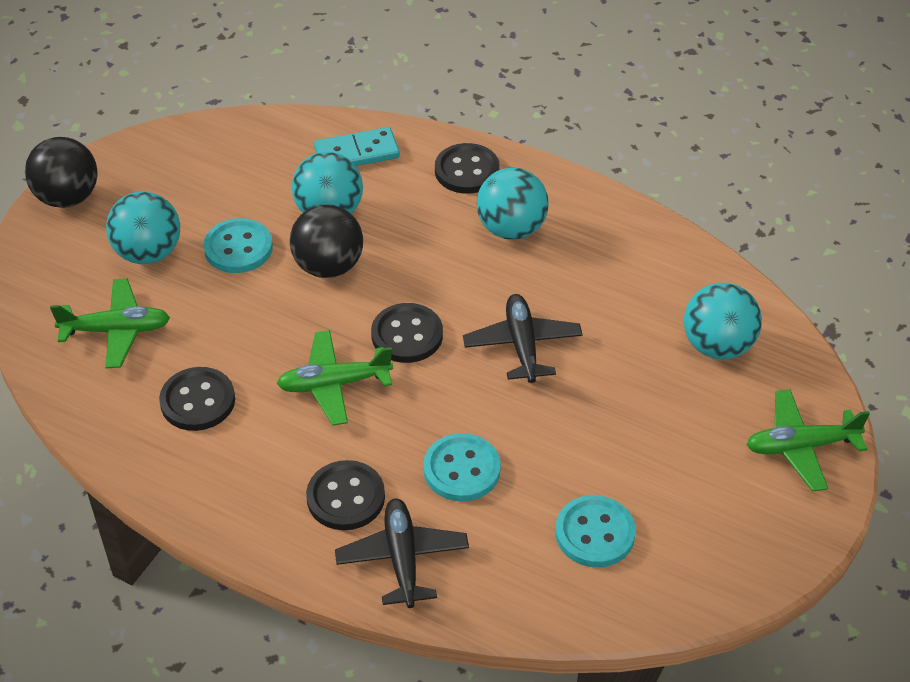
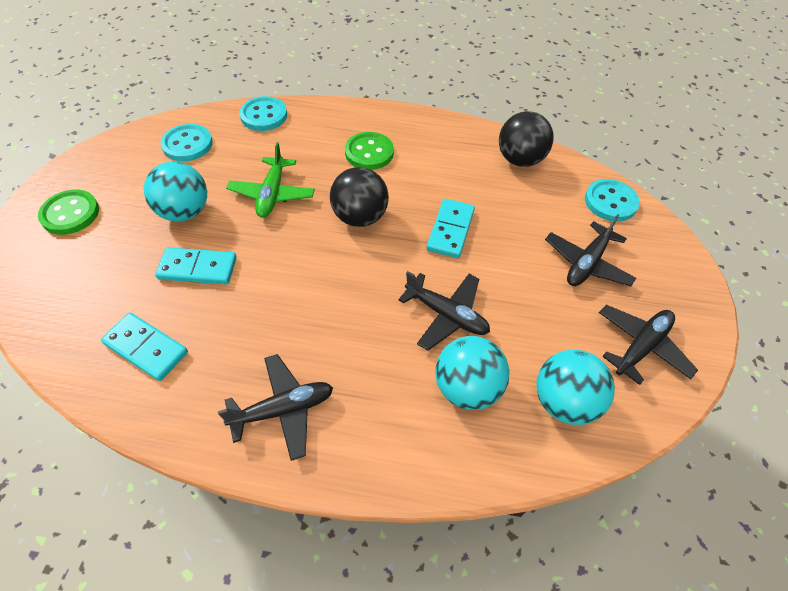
black button: [159,367,235,431] [306,460,385,530] [371,303,443,363] [435,143,500,194] = 4 -> none = 0
black plane: [335,498,469,608] [463,294,583,383] = 2 -> [218,354,333,461] [398,271,490,351] [545,214,636,286] [599,305,698,385] = 4
green button: none = 0 -> [38,190,99,235] [345,132,394,170] = 2
green plane: [50,278,170,368] [277,330,393,426] [746,389,870,492] = 3 -> [226,142,315,218] = 1
turquoise ball: [106,191,180,264] [292,152,363,214] [477,168,549,240] [684,283,762,360] = 4 -> [144,162,207,222] [435,336,510,410] [536,349,615,425] = 3
turquoise domino: [314,127,400,166] = 1 -> [101,313,188,381] [155,247,237,284] [427,199,475,258] = 3

